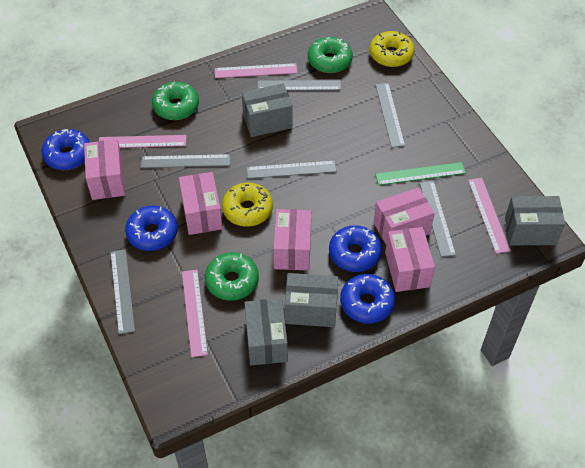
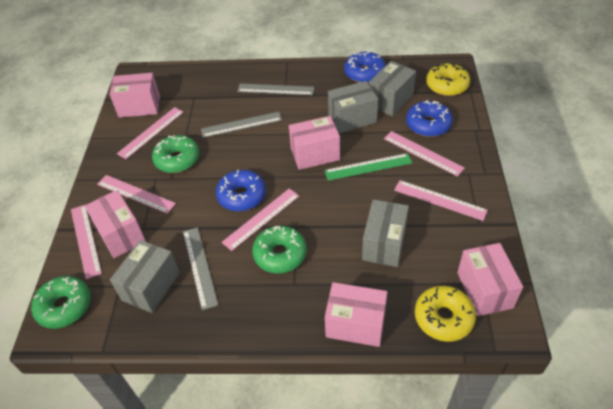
blue donut: [42,129,90,170] [125,206,178,251] [329,225,382,272] [340,274,395,324] = 4 -> [216,170,266,211] [344,51,386,83] [406,100,453,137] = 3
grey ruler: [110,249,135,334] [141,154,230,168] [246,160,337,179] [258,80,341,91] [375,83,405,148] [420,181,456,257] = 6 -> [183,227,218,310] [201,112,282,138] [237,83,314,95] = 3
pink ruler: [99,135,187,148] [182,270,208,357] [215,63,298,78] [468,178,511,254] = 4 -> [71,205,102,279] [97,175,176,214] [117,107,184,159] [222,188,299,251] [384,131,465,177] [394,180,488,221] = 6

